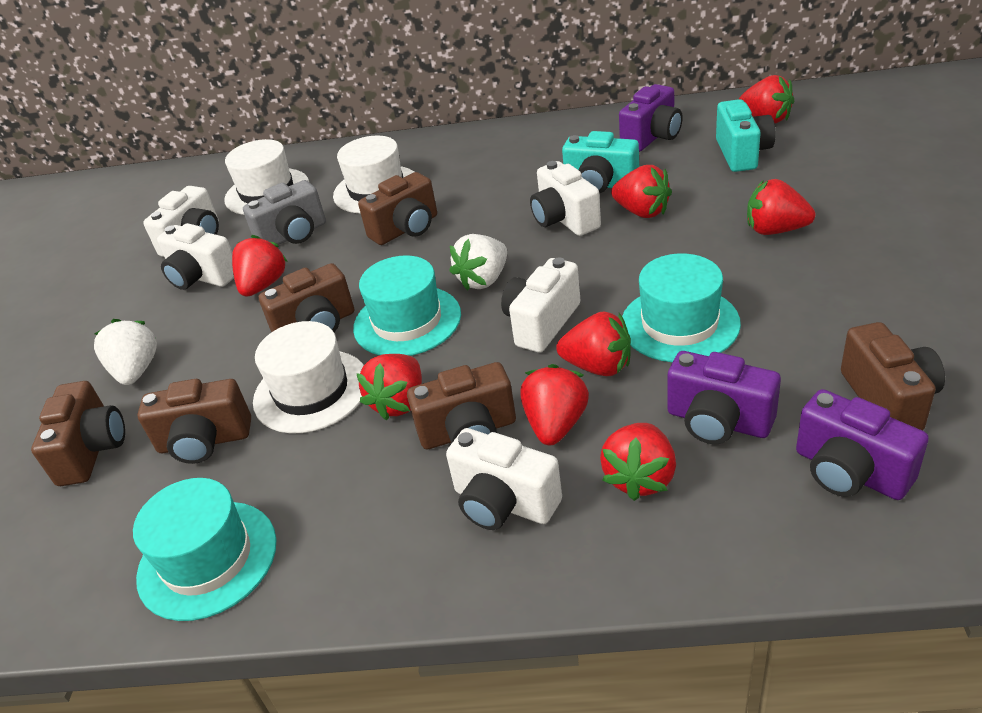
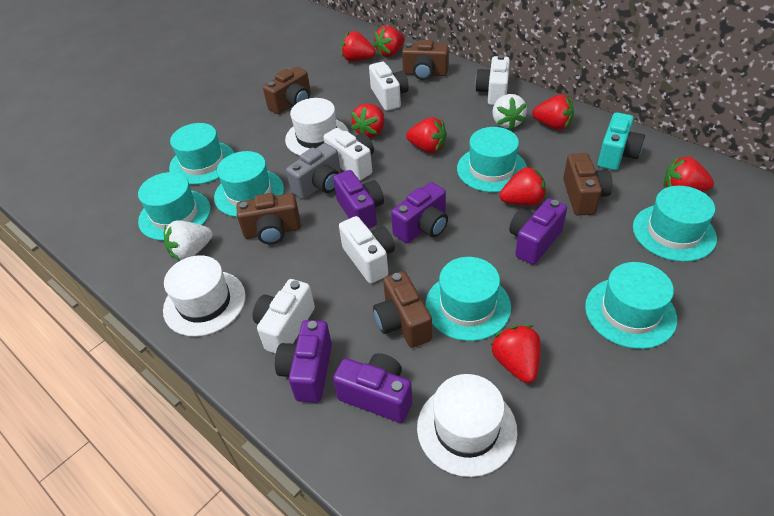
brown camera: [31,381,125,486] [137,379,251,464] [259,263,354,332] [358,172,437,245] [407,362,516,450] [841,322,945,431] = 6 -> [237,193,301,244] [263,67,311,114] [373,271,432,348] [402,40,449,80] [563,153,613,216] = 5
purple camera: [619,84,683,152] [668,351,781,444] [796,389,929,500] = 3 -> [275,320,332,403] [333,170,384,229] [333,353,412,423] [391,182,448,243] [509,198,567,265] = 5
turquoise camera: [562,131,639,194] [716,99,776,172] = 2 -> [598,112,645,170] = 1
turquoise hat: [133,478,277,621] [353,255,461,356] [622,253,741,362] = 3 -> [138,172,211,241] [169,123,234,185] [214,151,284,217] [425,257,511,341] [457,127,527,192] [585,262,677,349] [633,186,717,262] = 7

